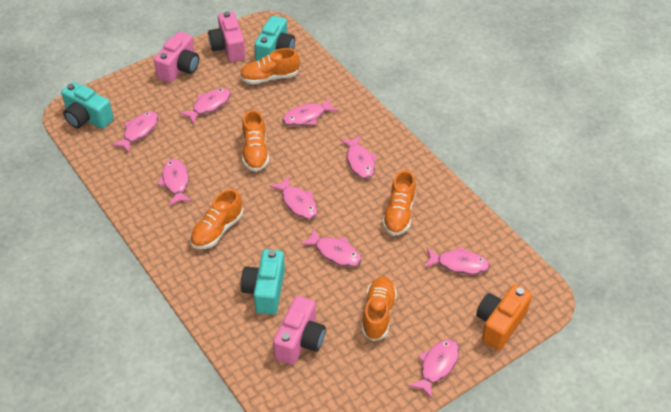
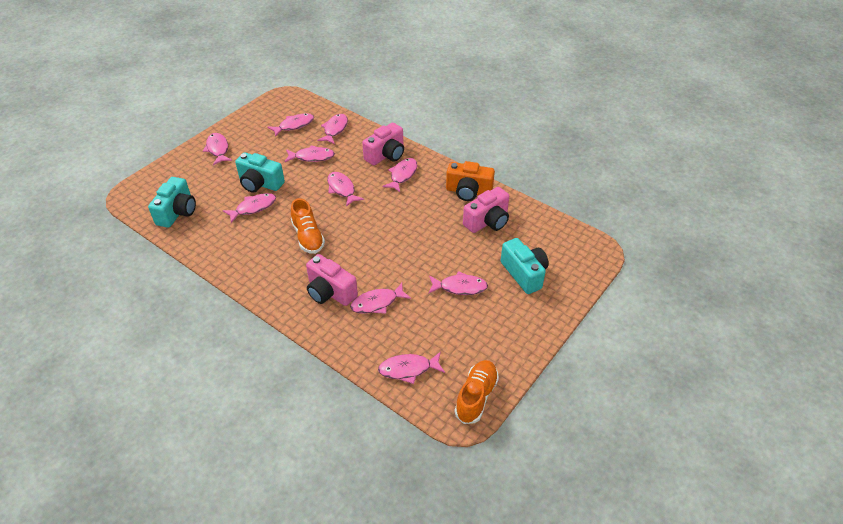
orange shoe: [190,189,243,249] [240,48,299,84] [242,110,269,172] [361,277,397,341] [382,170,416,236] = 5 -> [291,198,325,254] [454,360,499,424] = 2
pink fish: [111,111,159,153] [158,159,192,206] [179,88,231,124] [270,176,318,219] [282,97,339,126] [300,229,362,267] [340,135,377,179] [408,339,459,399] [424,246,490,275] = 9 -> [203,133,232,165] [223,193,276,223] [267,113,314,137] [284,145,335,162] [317,114,348,144] [327,172,364,207] [350,283,411,314] [378,352,445,384] [382,158,417,192] [428,271,488,295] = 10

